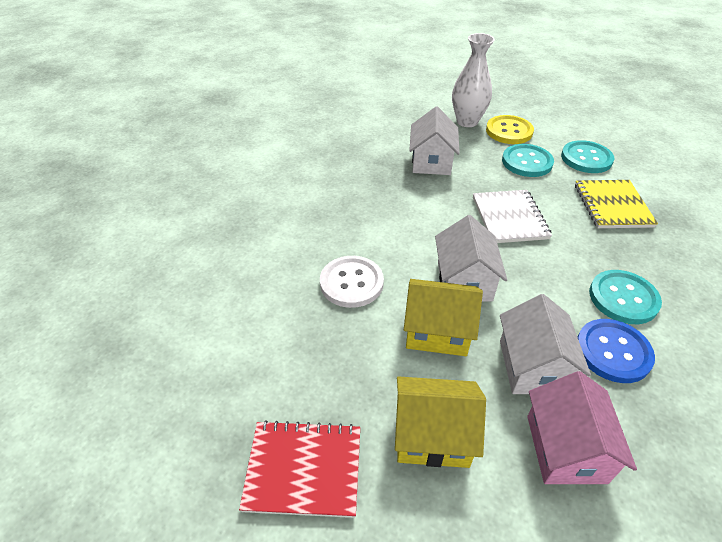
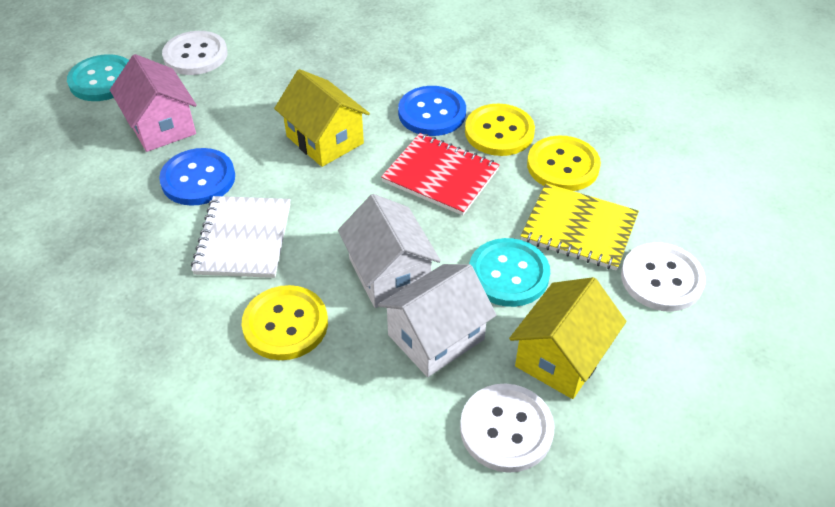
blue button: [577,319,655,383] = 1 -> [159,148,235,206] [398,86,466,136] = 2
turquoise button: [502,144,554,177] [561,140,615,173] [589,270,662,324] = 3 -> [67,54,129,101] [469,238,550,307] = 2
white button: [320,256,384,308] = 1 -> [162,31,228,75] [460,383,554,473] [621,242,706,312] = 3
white house: [409,106,460,175] [435,215,507,302] [500,294,591,394] = 3 -> [338,194,441,308] [378,264,497,377] = 2
white vase: [452,33,495,127] = 1 -> none = 0
yellow button: [486,115,534,144] = 1 -> [242,285,328,360] [465,104,535,156] [527,136,601,191] = 3

